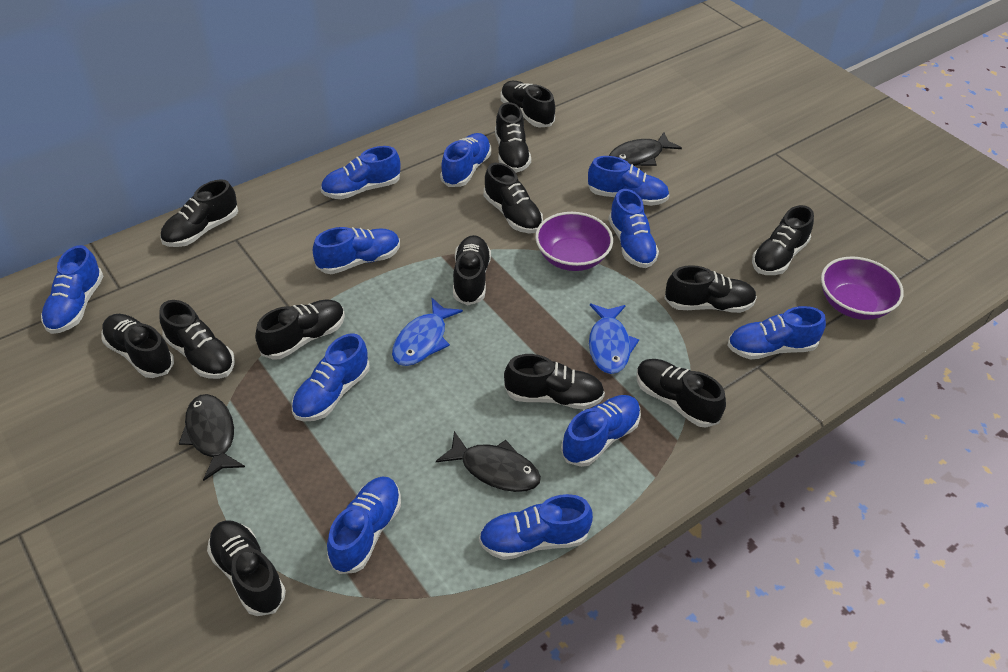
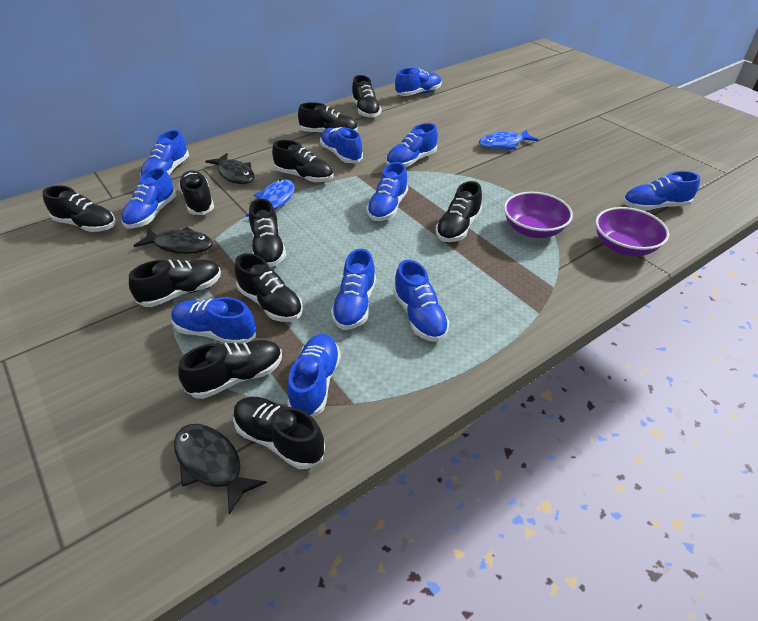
black shoe: [101,314,174,378] [159,300,235,379] [160,179,238,247] [207,520,286,616] [255,299,345,360] [453,235,491,305] [484,163,543,233] [495,102,531,173] [500,81,555,128] [504,354,605,409] [636,359,726,428] [664,265,757,313] [752,205,814,275] = 13 -> [42,185,115,232] [129,259,221,307] [178,170,214,215] [178,340,282,399] [233,397,325,469] [235,253,303,322] [249,198,286,267] [272,140,333,183] [298,102,358,132] [351,75,382,118] [436,181,482,242] = 11

